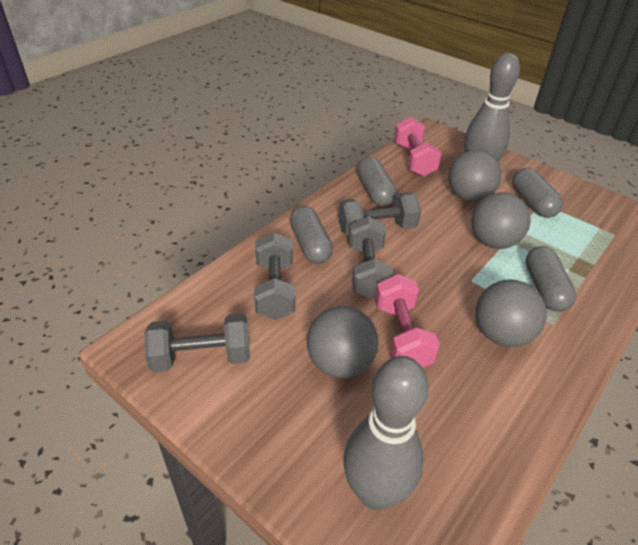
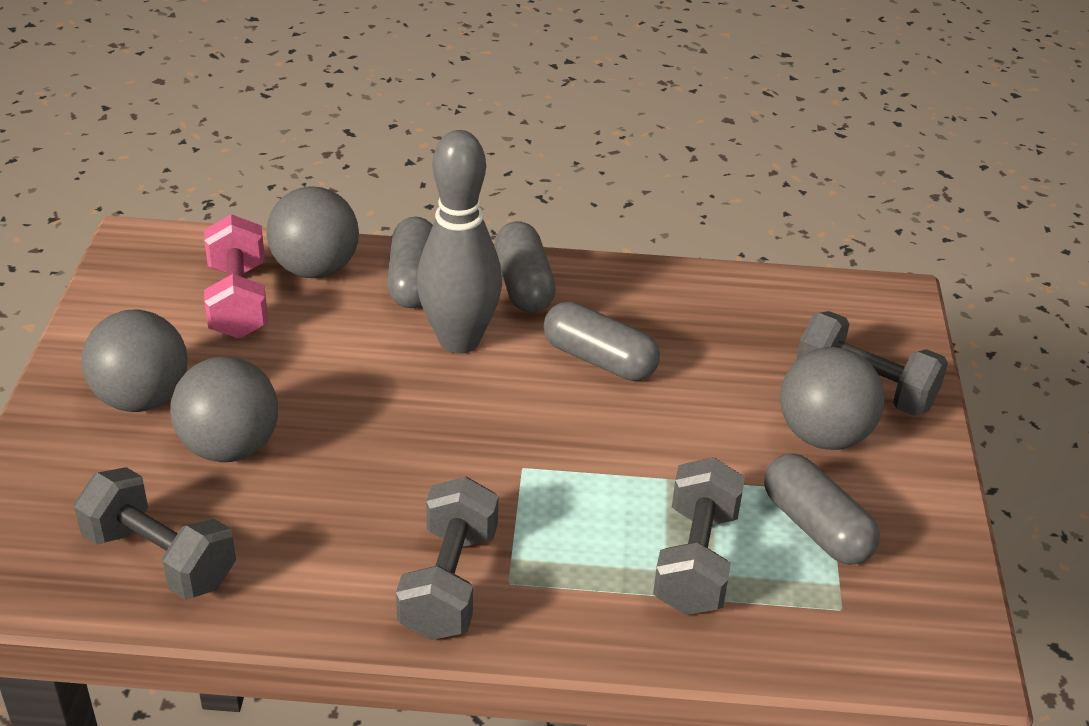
grey bowling pin: [343,356,429,510] [464,53,520,161] = 2 -> [417,130,502,354] = 1
pink dumbbell: [375,274,440,368] [394,117,442,177] = 2 -> [204,214,268,339] = 1

